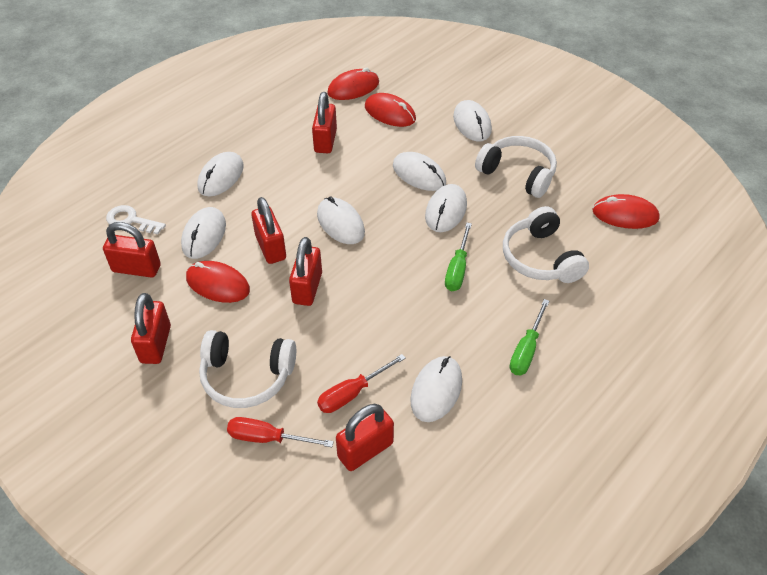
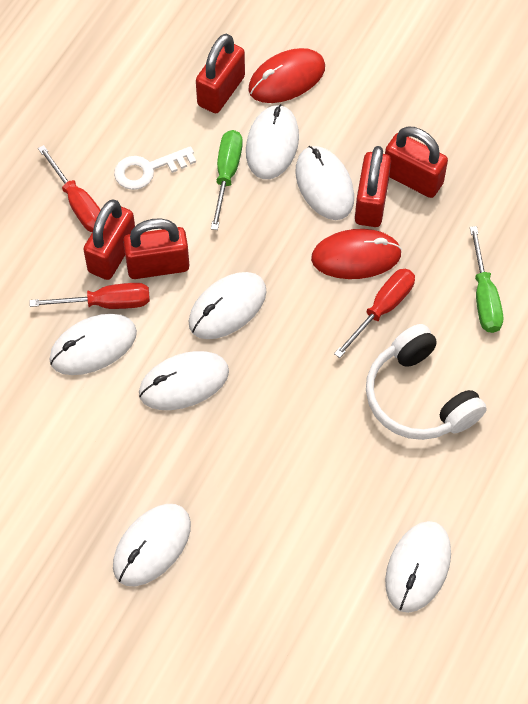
red mouse: [186,261,250,303] [327,68,379,100] [365,93,416,127] [592,194,660,229] = 4 -> [248,48,325,103] [311,229,402,279] = 2
red padlock: [103,222,161,278] [131,293,171,364] [251,197,286,264] [289,237,322,306] [312,92,337,153] [336,404,394,471] = 6 -> [83,200,135,280] [123,218,189,279] [196,34,245,113] [355,146,391,227] [385,127,448,198] = 5
red screwdriver: [227,417,334,447] [317,354,406,413] = 2 -> [29,283,150,309] [38,145,101,232] [334,269,415,358] = 3
white headphones: [199,330,296,408] [475,136,557,198] [503,206,589,283] = 3 -> [366,324,487,440] = 1

